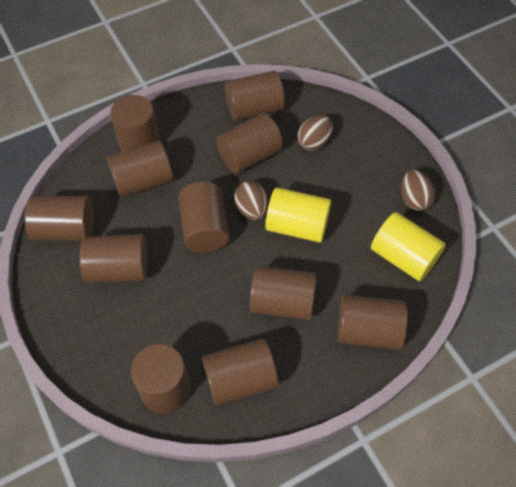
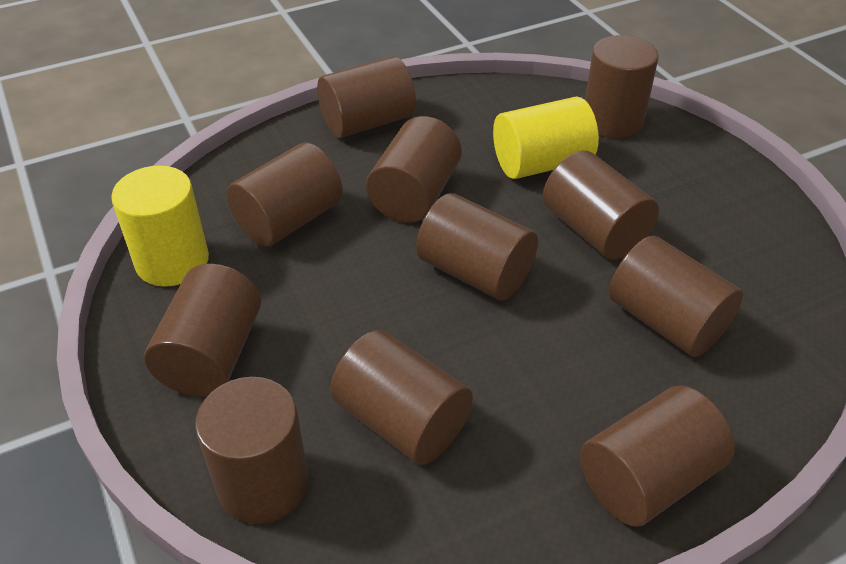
brown egg: [234,181,268,220] [297,115,333,151] [401,170,435,211] = 3 -> none = 0

